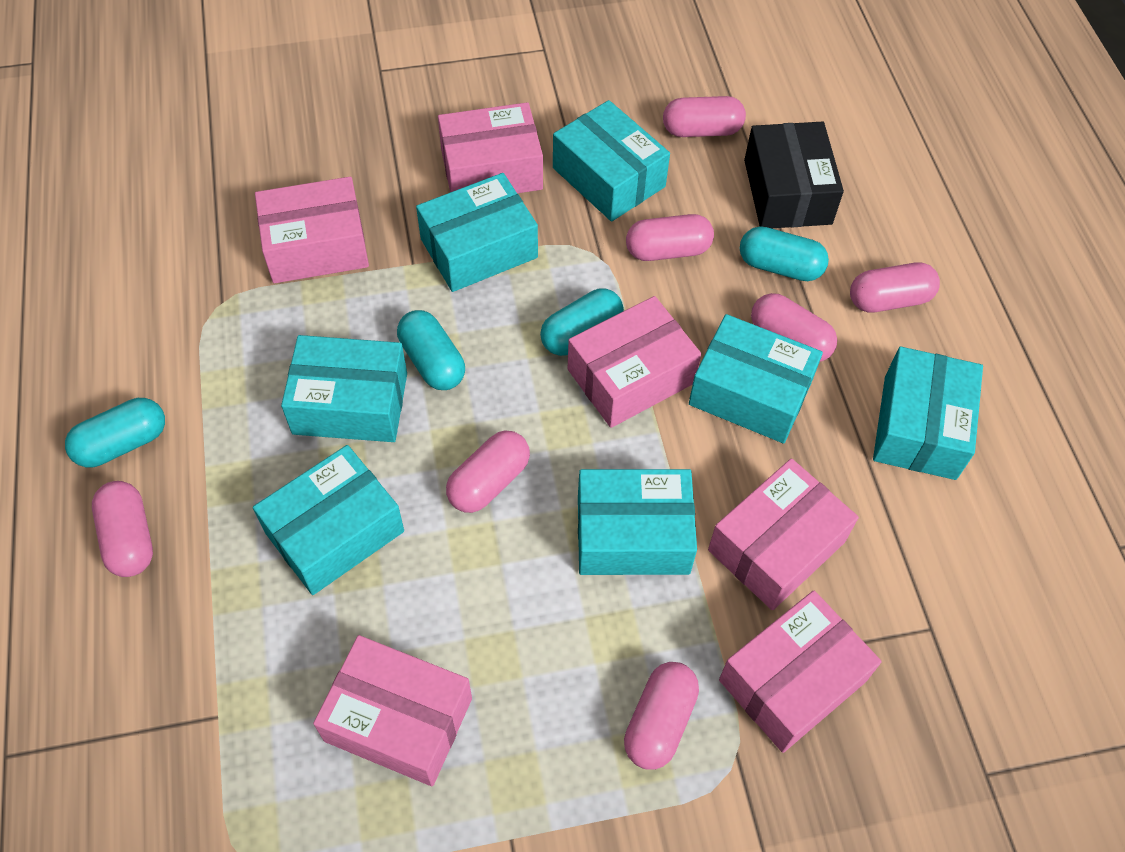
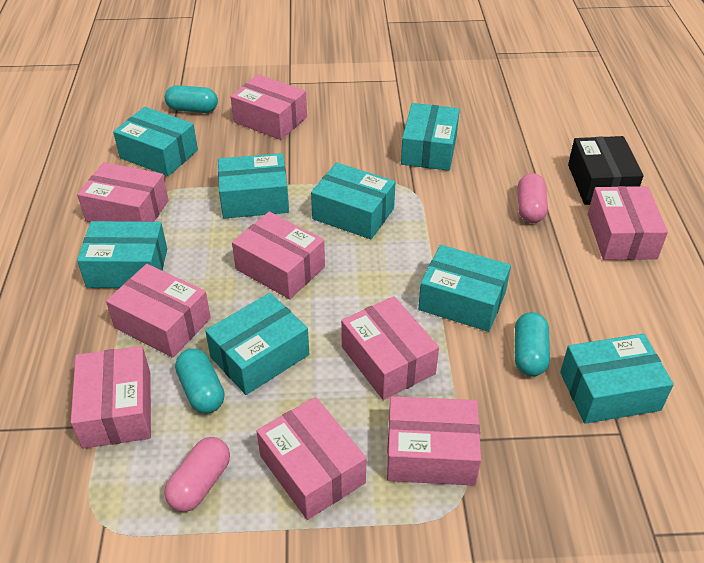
pink box: [255,177,369,283] [313,635,472,786] [438,102,543,193] [568,296,701,428] [708,458,859,610] [719,590,882,753] = 6 -> [71,346,151,449] [77,162,169,222] [106,264,211,358] [231,74,307,140] [232,212,325,299] [257,397,366,520] [341,296,439,400] [387,396,481,486] [588,186,668,260] = 9
pink capsule: [92,481,153,577] [446,430,530,513] [624,662,699,770] [626,214,714,261] [663,96,746,137] [751,293,837,362] [850,262,940,313] = 7 -> [164,437,230,512] [518,173,548,223] = 2
turquoise box: [253,445,404,595] [281,335,407,442] [416,173,538,292] [553,100,670,221] [578,469,697,575] [689,314,823,443] [873,347,983,480] = 7 -> [77,221,167,288] [113,107,198,176] [205,293,309,395] [218,153,289,219] [311,162,395,239] [401,103,460,171] [418,245,511,332] [560,334,674,424] = 8
turquoise capsule: [65,398,165,467] [397,310,465,390] [540,289,624,356] [740,226,829,281] = 4 -> [165,85,218,113] [175,349,225,413] [515,312,550,376] = 3

